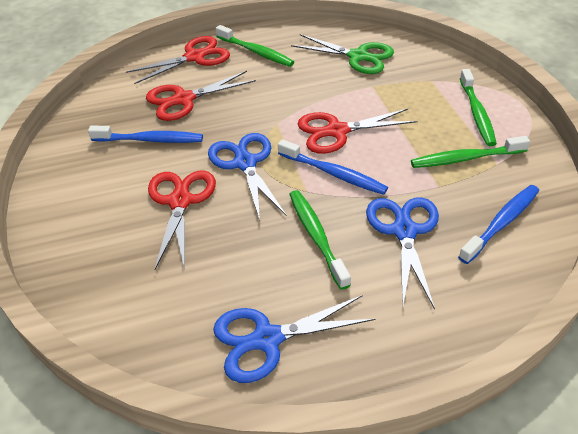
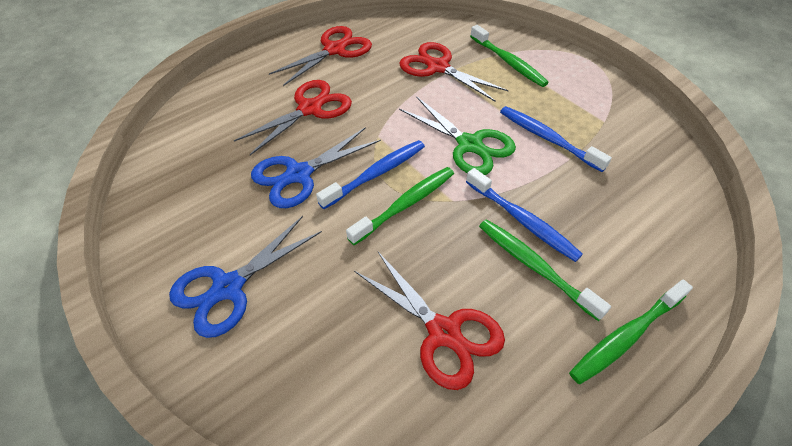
blue scissors: [208,133,286,221] [213,295,375,383] [366,197,439,310] = 3 -> [169,216,322,338] [251,127,381,208] = 2

